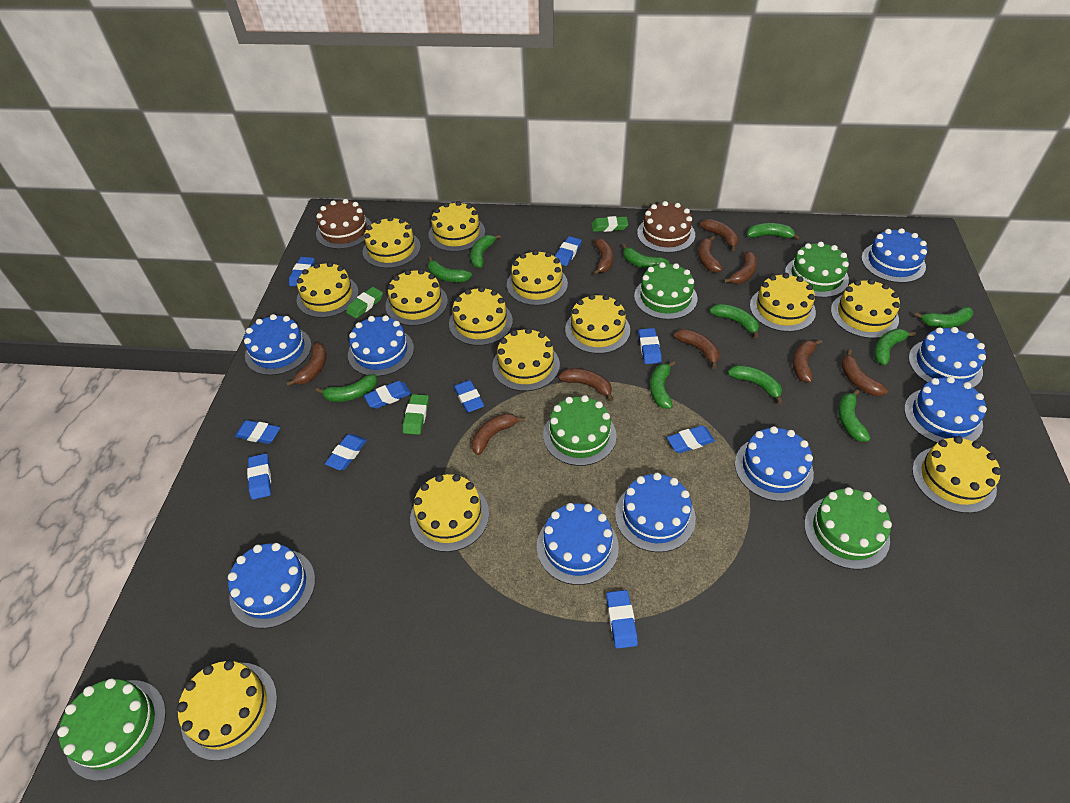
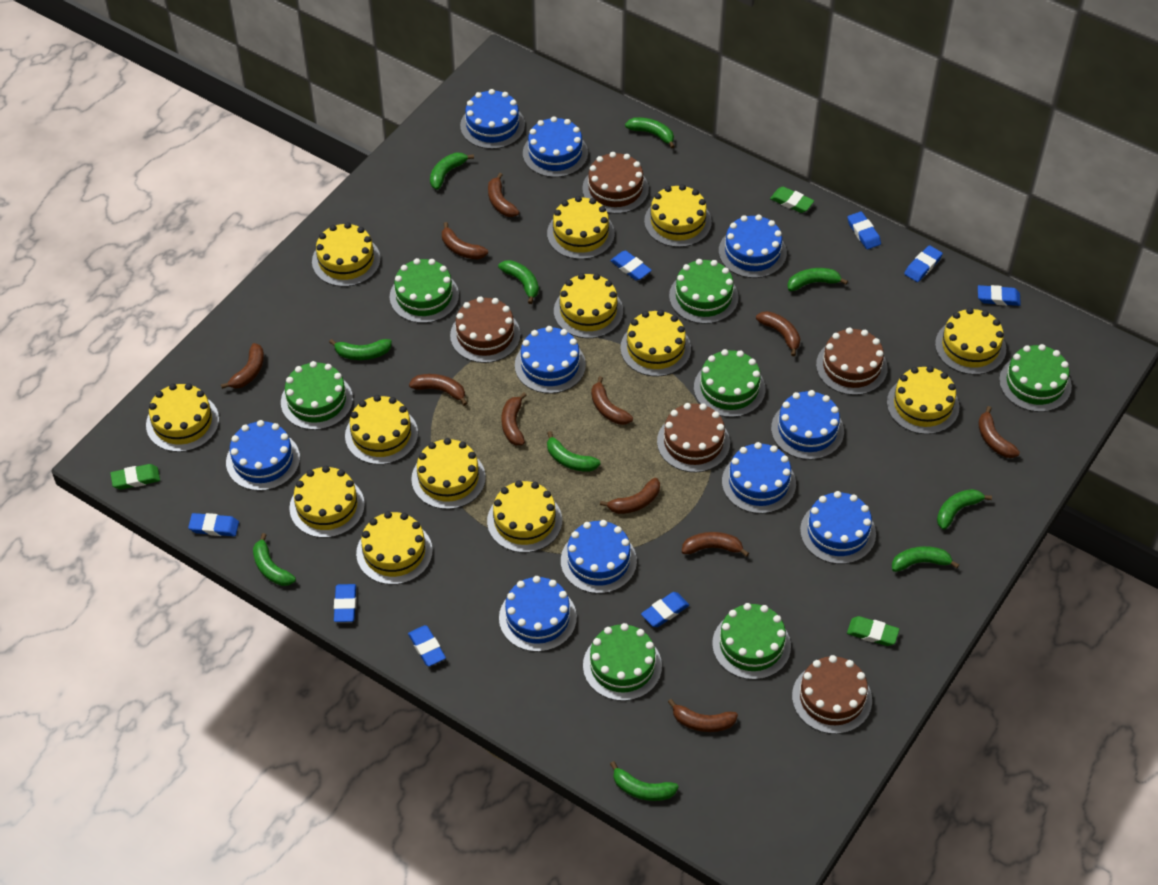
blue cake: [228,543,315,629] [244,314,312,375] [348,315,414,377] [537,503,619,585] [615,473,696,552] [735,426,814,501] [861,228,927,283] [904,377,987,443] [908,327,986,388] = 9 -> [226,420,300,491] [460,89,525,149] [499,576,577,652] [515,326,586,394] [523,116,588,177] [561,520,637,594] [719,215,787,278] [722,442,796,514] [771,390,844,460] [800,491,876,564] = 10
blue eraser: [235,420,280,444] [247,454,271,500] [289,257,314,287] [325,434,367,470] [364,381,411,409] [453,380,484,413] [555,236,582,266] [606,590,638,649] [638,328,662,364] [667,425,715,453] = 10 -> [188,513,239,536] [334,584,356,622] [408,625,446,666] [610,250,652,281] [641,592,689,627] [847,211,881,249] [904,245,943,282] [978,285,1021,306] = 8
brown banana: [286,343,326,386] [471,413,525,455] [558,368,614,402] [593,238,614,275] [674,329,720,369] [698,236,722,272] [700,219,739,251] [723,251,757,284] [793,339,822,383] [841,350,888,396] = 10 -> [221,343,264,389] [409,374,467,406] [442,222,488,259] [488,173,519,217] [502,393,527,445] [591,376,633,425] [600,478,660,514] [668,699,738,732] [682,532,749,557] [756,311,800,356] [978,406,1020,458] = 11
brown cake: [316,199,372,249] [637,201,695,253] = 2 -> [450,296,521,363] [582,152,649,214] [657,403,730,473] [792,655,872,734] [816,327,888,395] = 5
green banana: [316,374,377,402] [428,257,472,282] [471,234,501,268] [622,244,670,269] [650,361,675,409] [709,304,759,338] [727,365,783,404] [747,223,800,240] [838,389,870,441] [874,329,916,365] [914,307,973,328] = 11 -> [253,533,296,586] [329,339,392,360] [430,153,474,190] [498,260,539,304] [547,431,601,472] [610,761,679,801] [625,117,675,149] [787,268,848,291] [892,546,959,572] [937,489,992,530] = 10
green cake: [57,678,166,781] [543,395,616,466] [634,262,698,320] [785,242,849,298] [804,487,892,570] = 5 -> [281,361,353,430] [390,258,459,323] [583,623,662,701] [669,259,739,324] [694,349,765,417] [712,603,791,680] [999,344,1072,412] = 7

